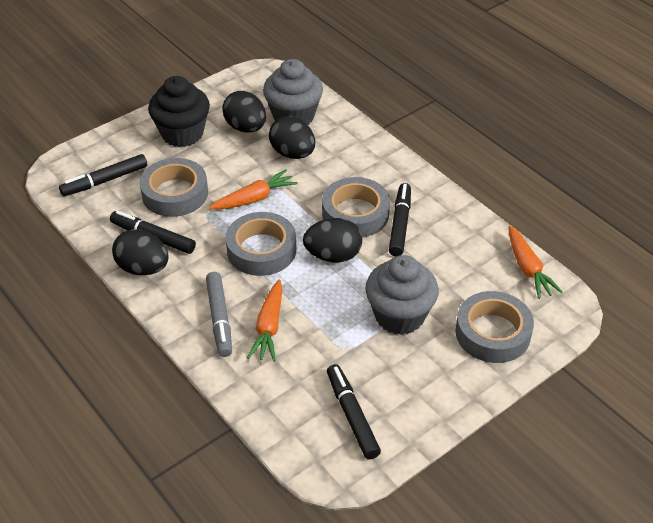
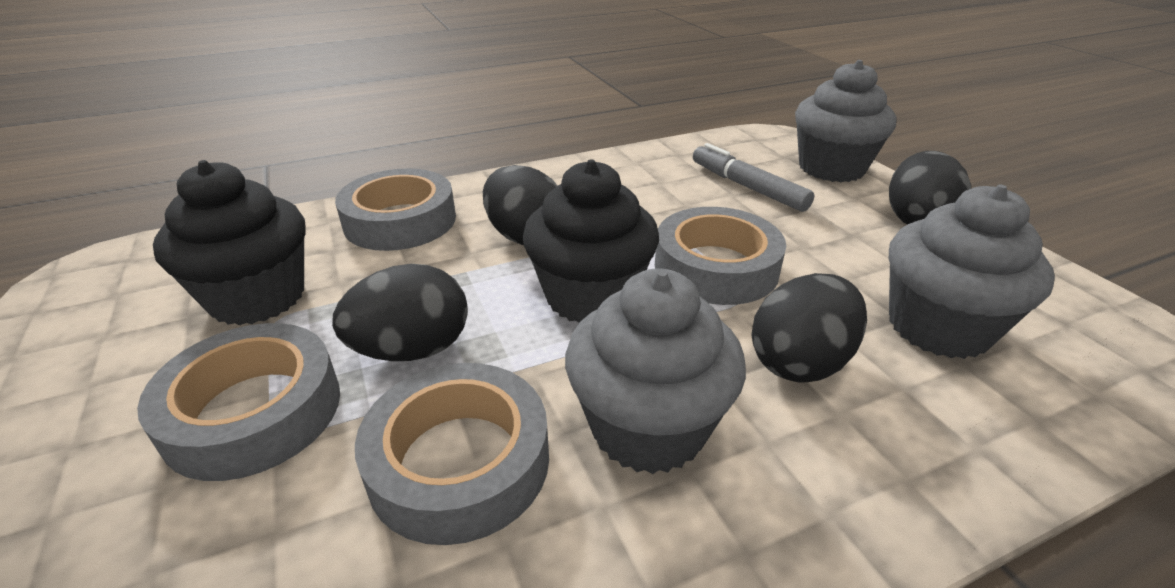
black cupcake: [148,76,210,147] = 1 -> [153,160,305,325] [523,159,659,323] = 2
black marker: [59,154,147,196] [110,211,196,254] [327,364,381,459] [389,183,411,256] = 4 -> none = 0
grey cupcake: [263,59,323,125] [365,255,439,335] = 2 -> [565,269,746,474] [795,60,896,182] [889,184,1055,359] = 3
orange carrot: [209,169,298,210] [247,280,283,362] [509,226,563,299] = 3 -> none = 0

